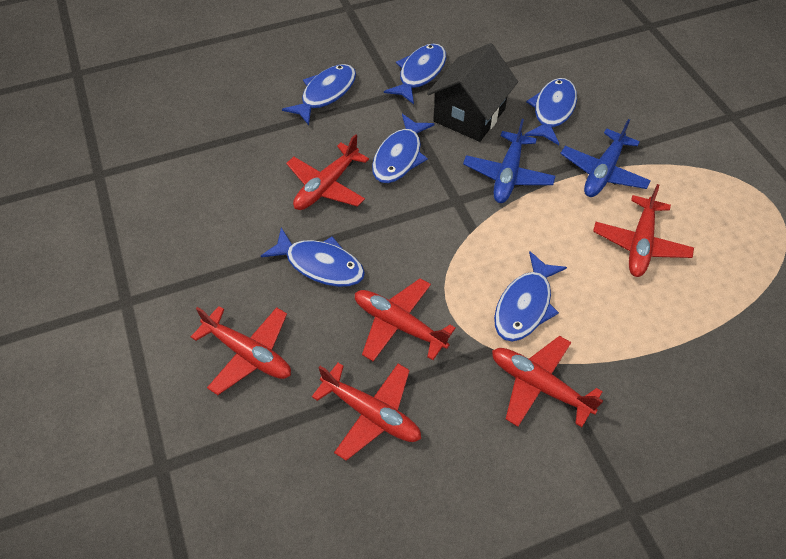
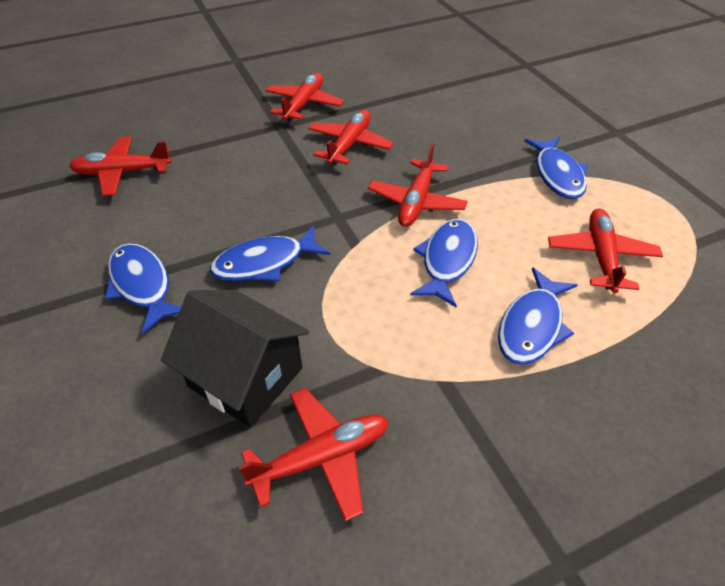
blue fish: [261,228,365,287] [282,64,356,125] [372,114,434,183] [384,43,446,104] [494,251,567,342] [524,78,577,145] = 6 -> [105,243,181,334] [210,226,330,281] [410,219,478,307] [498,267,577,365] [525,137,588,199] = 5
blue plane: [463,119,555,203] [560,119,651,197] = 2 -> none = 0

